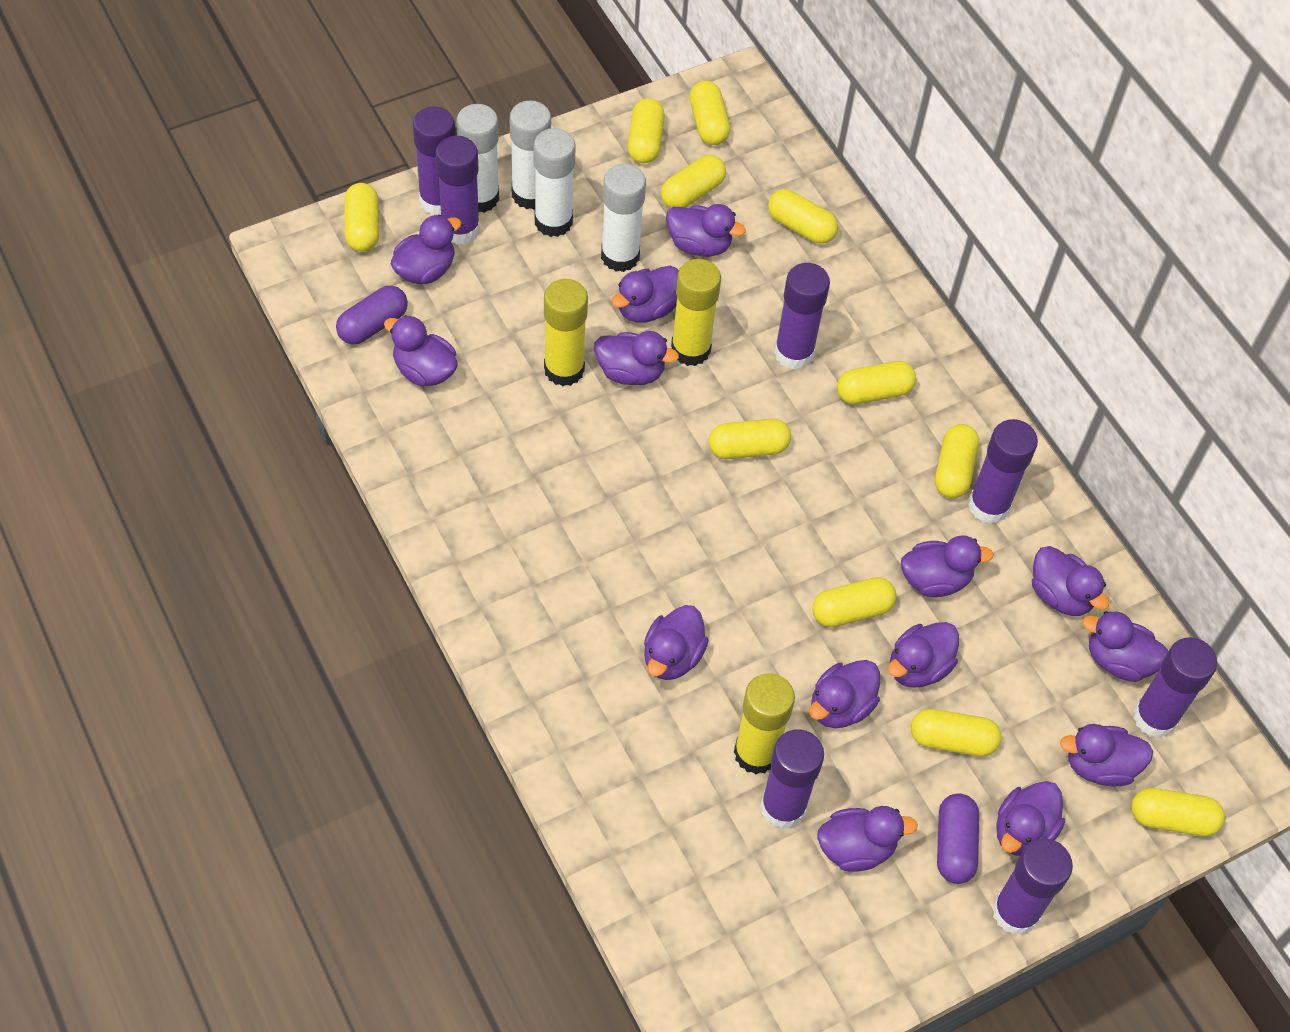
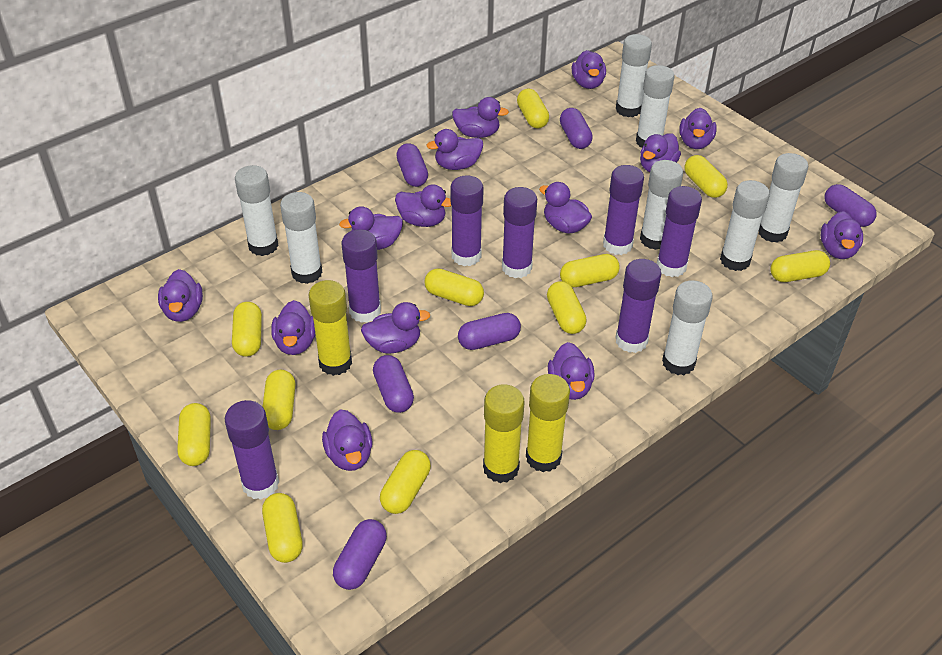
purple capsule: [336,286,408,344] [937,793,979,884] = 2 -> [333,519,387,590] [373,355,414,413] [396,143,428,187] [458,313,521,350] [560,108,593,149] [824,184,877,227] = 6
white glue stick: [456,104,499,213] [510,100,551,209] [534,128,576,237] [601,164,646,272] = 4 -> [235,165,279,256] [280,192,322,284] [616,34,652,117] [636,65,674,147] [640,160,683,250] [662,280,713,375] [720,180,770,271] [759,153,808,243] = 8

